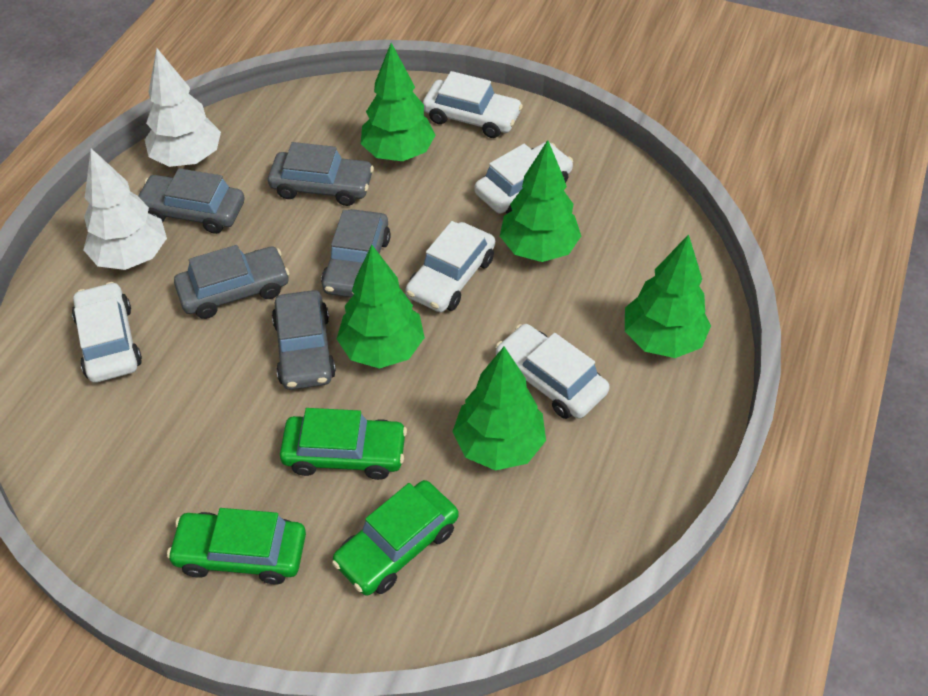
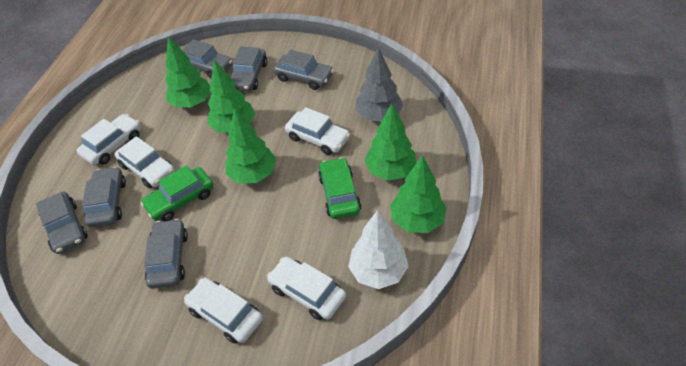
green car: [167,508,306,584] [280,408,407,480] [332,480,459,596] = 3 -> [141,166,214,221] [318,157,361,219] = 2
grey car: [138,168,245,234] [174,245,290,319] [268,142,374,206] [272,290,336,390] [321,209,391,297] = 5 -> [36,192,88,254] [82,167,126,228] [144,219,188,289] [182,39,233,78] [231,46,267,91] [273,50,334,90] = 6
grey tree: none = 0 -> [355,47,403,122] = 1
white tree: [83,148,167,270] [145,48,221,167] = 2 -> [348,210,409,289] = 1

